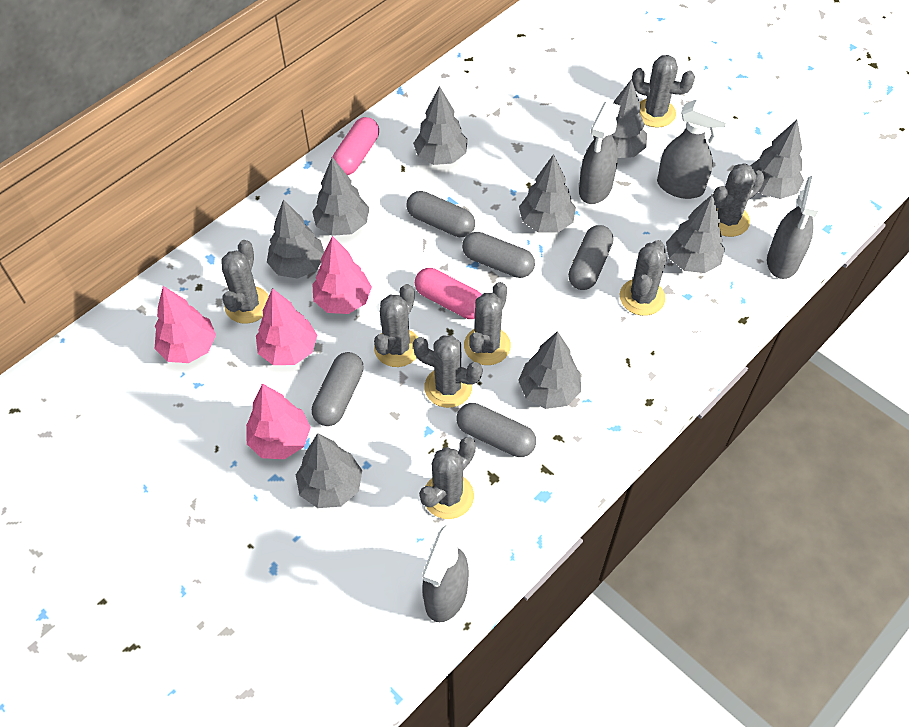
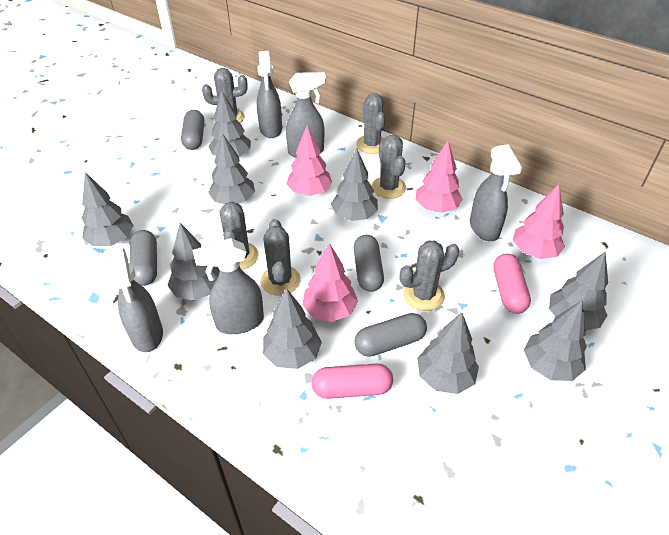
grey cactus: [221,240,269,324] [374,284,418,367] [413,335,482,408] [419,437,476,519] [464,282,511,365] [620,240,666,316] [632,55,695,128] [713,163,765,237] = 8 -> [202,68,248,123] [220,202,259,270] [260,219,301,296] [356,93,386,154] [372,135,406,199] [400,241,459,311] = 6
grey capsule: [312,352,364,426] [406,191,475,237] [456,403,536,457] [462,232,535,278] [568,225,613,290] = 5 -> [130,230,157,286] [181,110,204,150] [354,235,384,292] [354,313,427,357] = 4
grey spray bottle: [422,525,469,622] [579,101,620,204] [657,99,732,199] [767,176,825,279] = 4 -> [108,248,163,352] [193,238,264,334] [257,51,282,138] [286,72,326,158] [470,144,522,241] = 5

